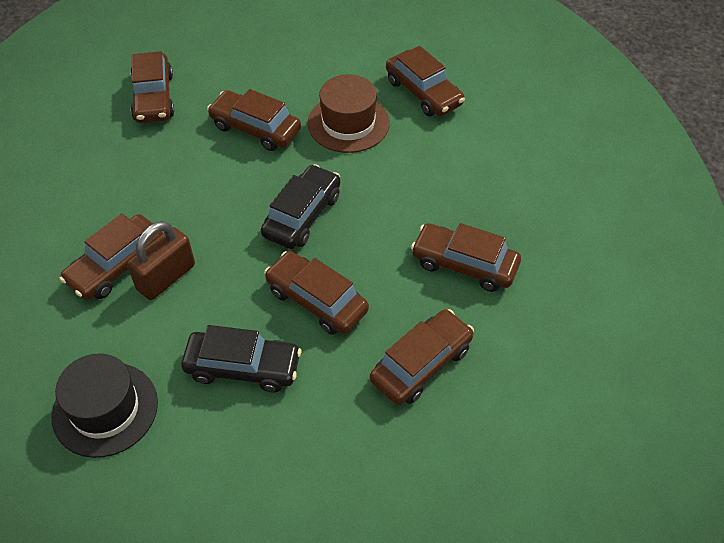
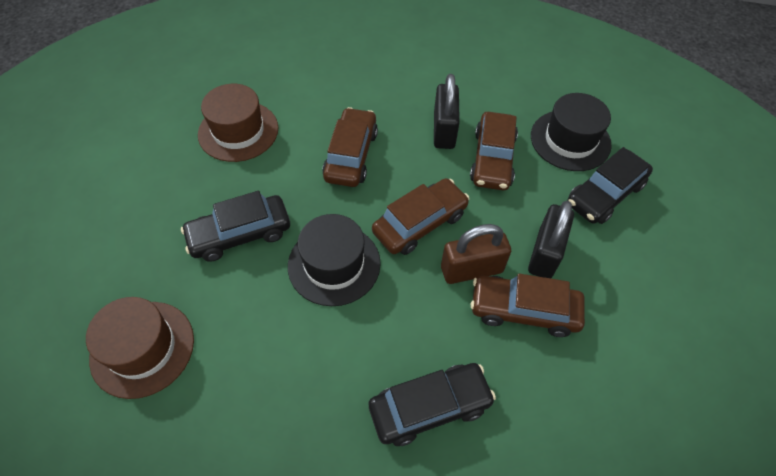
black car: [181,325,301,392] [261,164,341,249] = 2 -> [181,191,290,262] [369,363,496,446] [567,147,653,224] = 3
black hat: [52,354,158,458] = 1 -> [288,214,381,306] [531,93,611,171] = 2
black padlock: none = 0 -> [434,74,460,149] [528,201,574,278] = 2
brown car: [59,213,163,300] [130,51,175,123] [207,89,301,151] [264,251,369,335] [370,309,474,405] [386,46,465,116] [411,223,521,292] = 7 -> [322,107,378,187] [372,178,470,255] [470,112,518,190] [471,274,585,337] = 4
brown hat: [308,74,390,153] = 1 -> [86,297,194,399] [198,84,278,162] = 2

